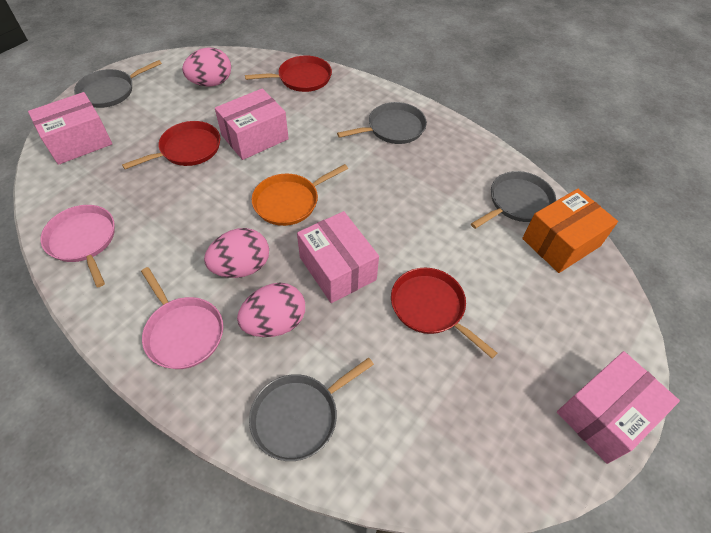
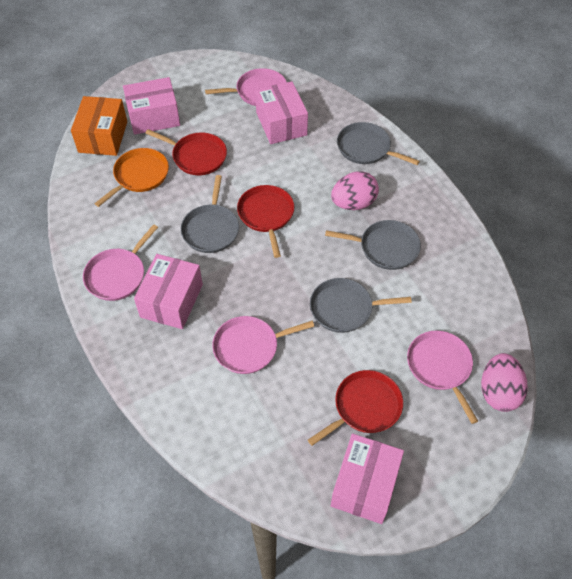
pink egg: [182,47,231,86] [204,228,269,278] [237,283,305,337] = 3 -> [331,171,379,210] [481,353,528,412] = 2
pink pan: [41,205,115,287] [141,267,223,369] = 2 -> [83,224,158,301] [205,68,287,106] [212,316,314,374] [407,331,478,424] = 4

